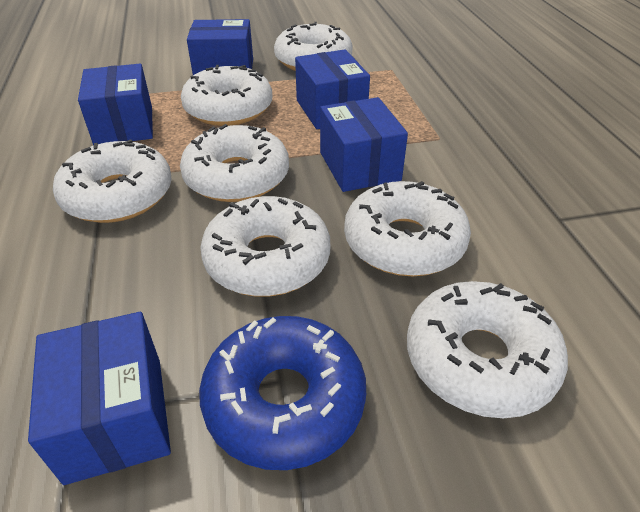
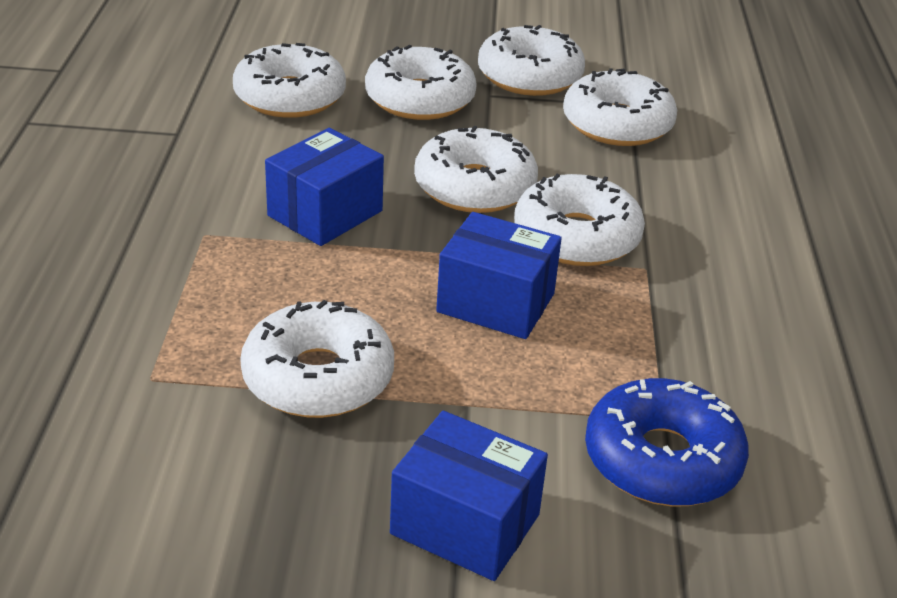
blue box: [28,312,171,485] [78,64,153,145] [187,19,253,75] [295,49,370,129] [320,97,408,192] = 5 -> [265,128,384,246] [390,411,548,581] [436,212,562,339] = 3

